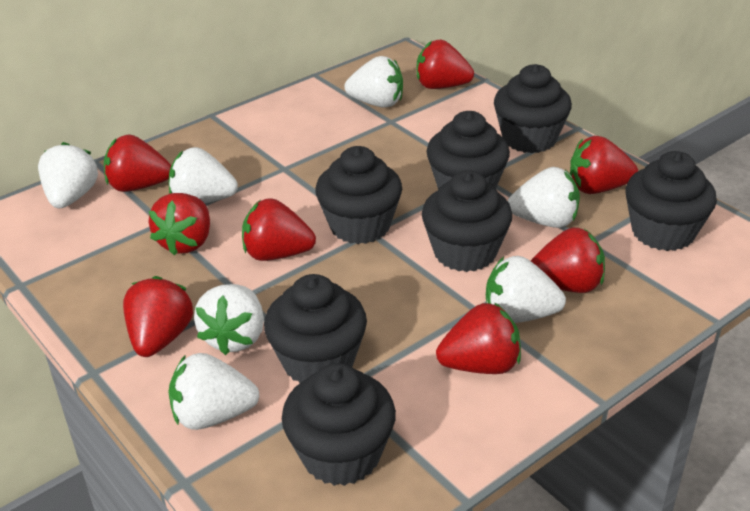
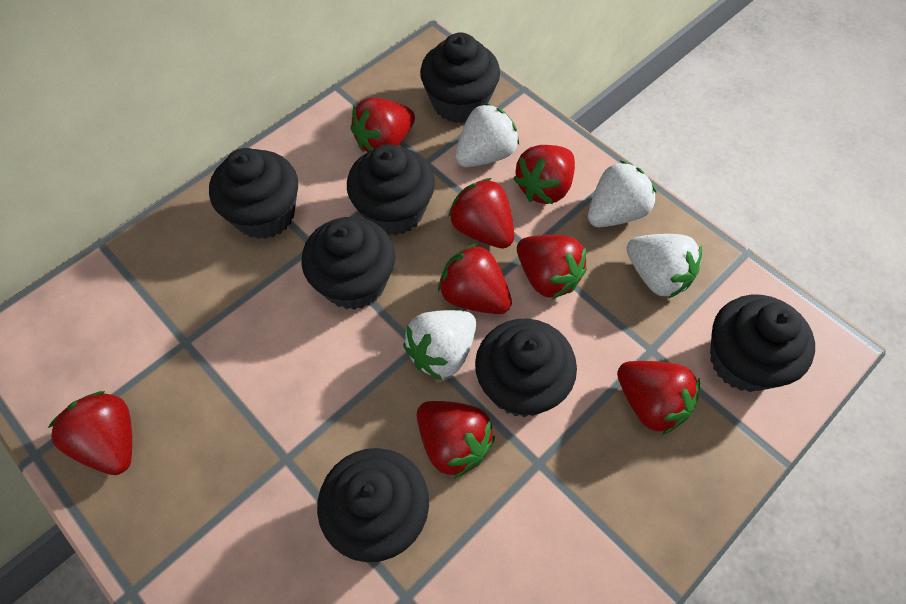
white strawberry: [38,142,98,208] [169,147,238,203] [169,353,260,430] [194,284,264,355] [344,56,403,108] [486,256,566,323] [508,167,580,228] = 7 -> [403,310,476,380] [455,103,519,167] [588,160,656,227] [627,234,702,299] = 4

